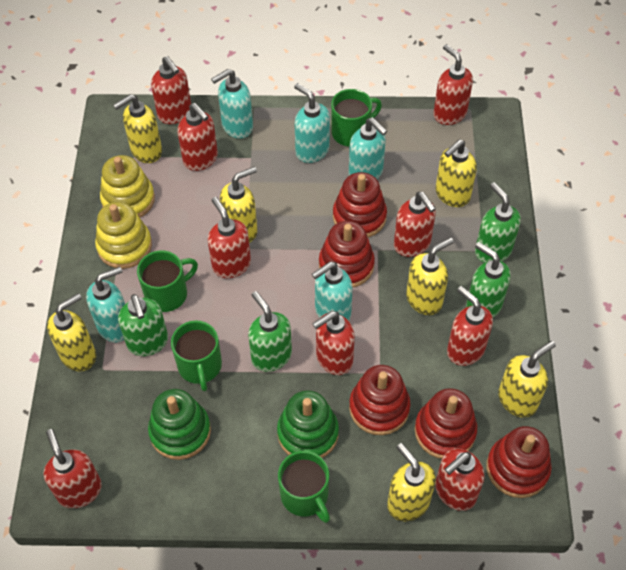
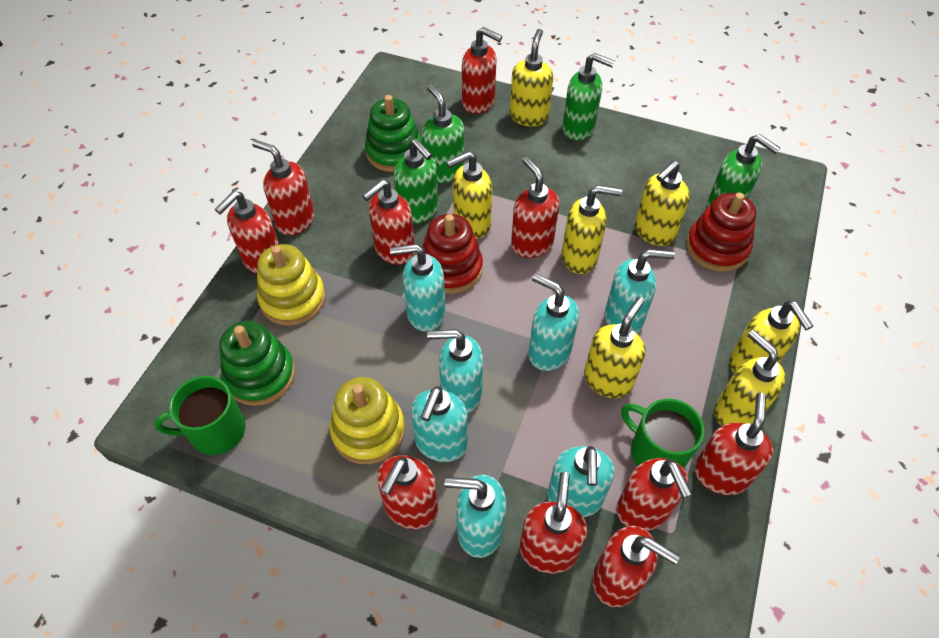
green mug: [137,250,198,312] [171,320,222,391] [278,451,330,523] [331,89,382,147] = 4 -> [154,376,246,455] [621,399,704,468] = 2
red soap dispenser: [44,429,102,508] [151,56,191,124] [178,103,218,171] [208,197,251,278] [312,311,355,375] [394,192,436,257] [434,44,473,125] [435,448,485,511] [447,286,493,366] = 9 -> [215,191,279,274] [252,140,315,235] [362,179,415,265] [377,455,438,529] [462,27,502,114] [511,157,559,258] [520,472,587,574] [592,526,680,608] [616,458,692,531] [694,393,773,495] = 10
red stacking toy: [319,221,375,287] [333,172,387,238] [349,365,410,435] [415,388,477,459] [486,426,552,498] = 5 -> [422,214,483,294] [686,192,756,272] = 2
turquoise soap dispenser: [86,267,125,343] [211,69,253,139] [294,83,330,163] [312,262,353,321] [349,117,387,179] = 5 -> [390,244,445,332] [411,386,468,462] [427,329,483,414] [444,475,506,558] [529,273,579,371] [547,446,615,517] [605,249,675,333] = 7

